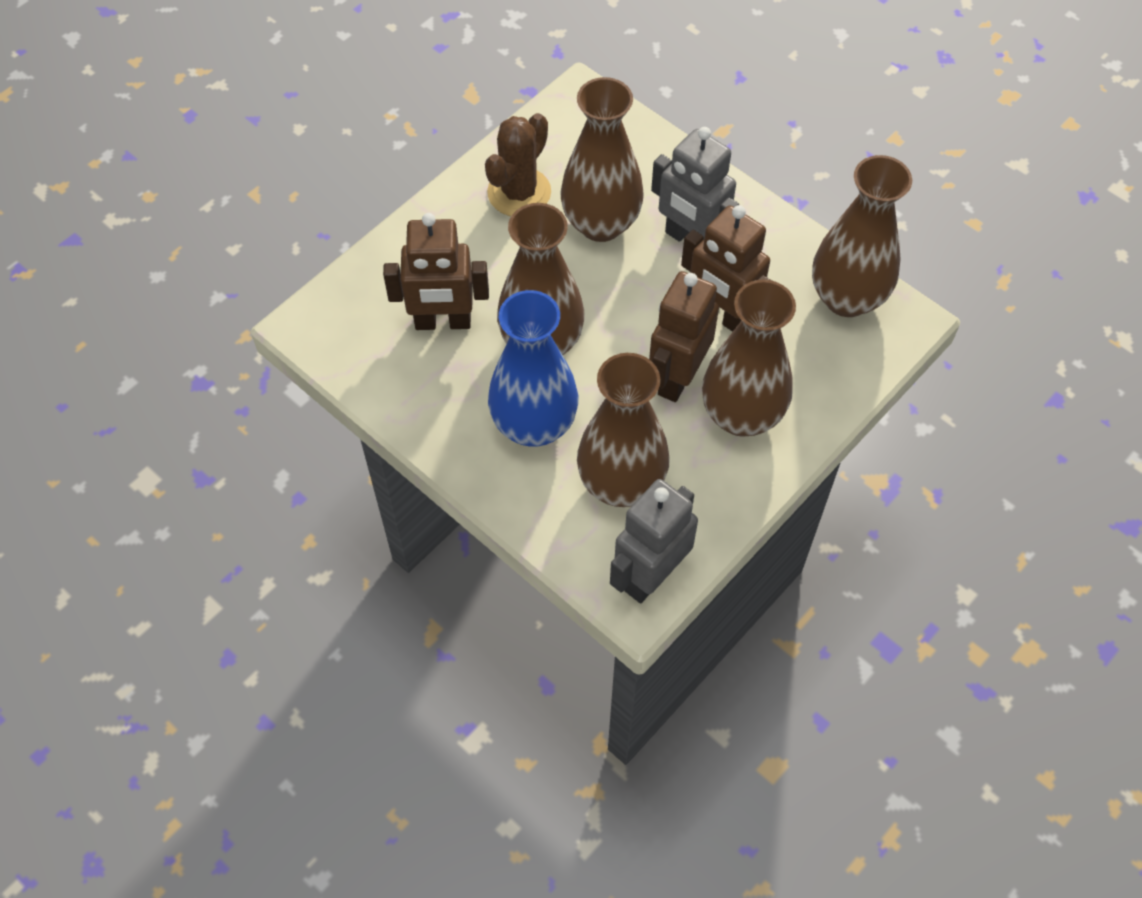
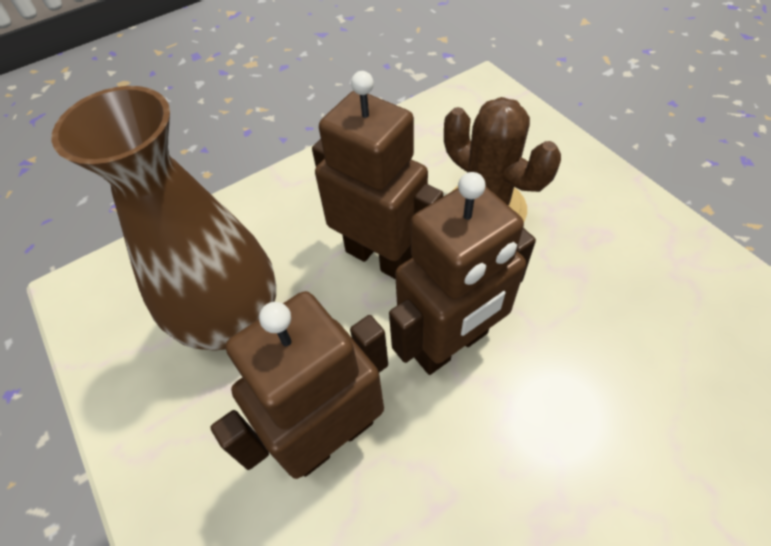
blue vase: [488,290,578,447] = 1 -> none = 0
brown vase: [497,203,585,355] [560,77,644,242] [577,353,670,507] [702,279,796,437] [812,155,912,317] = 5 -> [51,86,276,351] = 1
grey robot: [610,479,698,603] [651,127,739,242] = 2 -> none = 0

